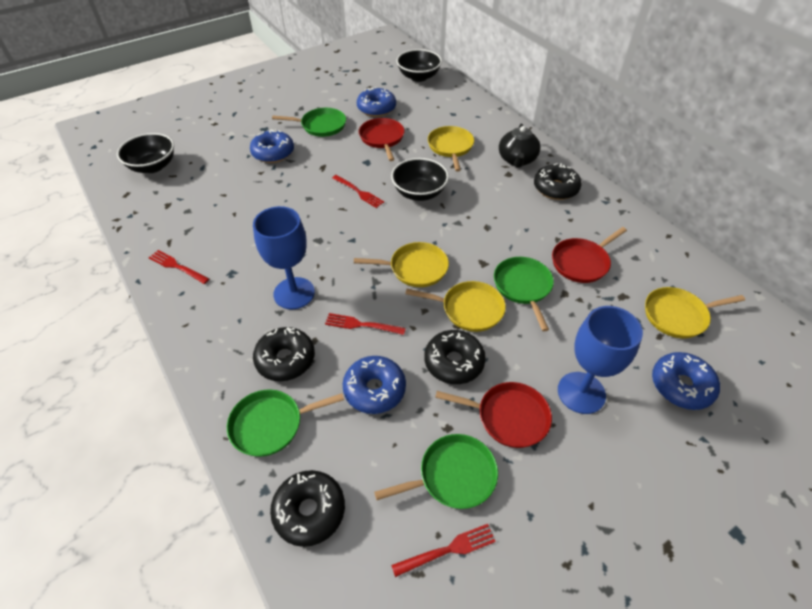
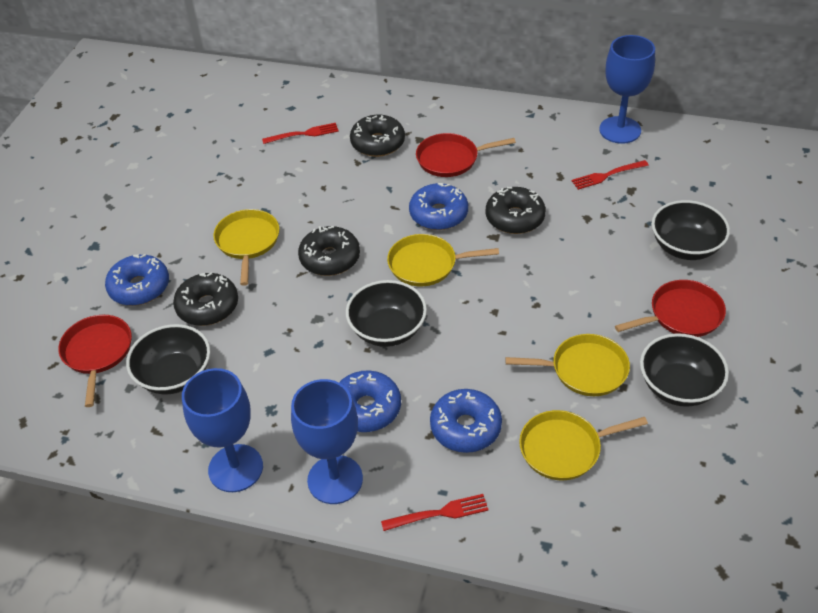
black bowl: [117,133,174,173] [391,158,449,201] [396,49,442,82] = 3 -> [126,324,210,394] [346,280,427,347] [640,333,729,407] [652,200,730,260] = 4
black teapot: [499,124,541,168] = 1 -> none = 0
blue goblet: [253,206,315,310] [558,306,643,414] = 2 -> [182,368,263,492] [291,379,363,504] [599,35,655,144] = 3
green pan: [227,389,344,457] [272,108,346,137] [374,434,498,509] [494,257,554,331] = 4 -> none = 0
red fork: [149,250,209,284] [325,313,406,335] [332,175,384,208] [391,524,496,577] = 4 -> [262,123,339,144] [381,494,489,531] [571,160,649,190] = 3

